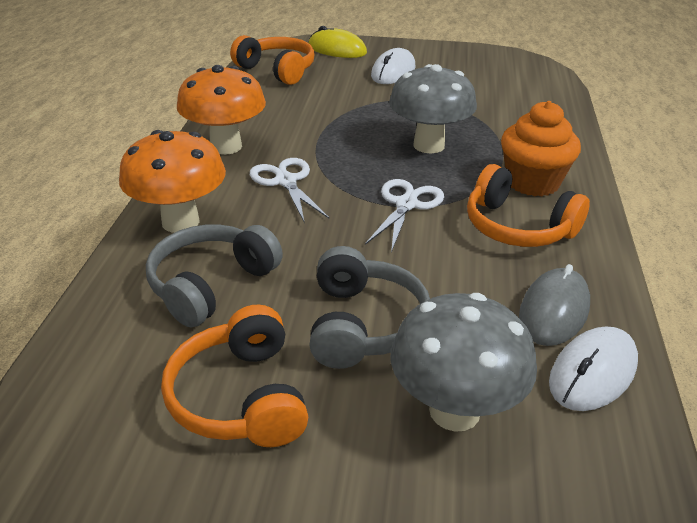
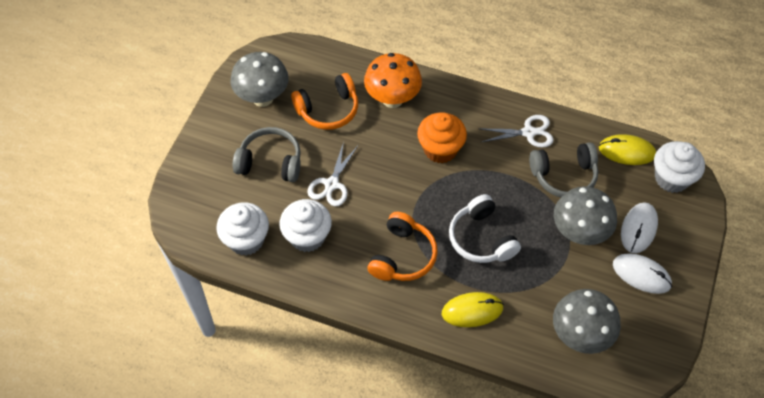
grey mouse: [519,264,590,346] = 1 -> none = 0
grey mushroom: [389,64,477,153] [391,293,537,432] = 2 -> [230,52,289,107] [553,289,621,354] [554,186,617,245] = 3
orange headphones: [161,305,308,447] [230,35,315,85] [467,164,590,247] = 3 -> [291,73,358,130] [368,212,438,281] = 2
orange mushroom: [119,130,226,233] [177,65,266,155] = 2 -> [364,53,422,108] = 1
white cupcake: none = 0 -> [216,202,269,255] [279,199,332,252] [654,141,705,193] = 3
white headphones: none = 0 -> [449,194,521,263] = 1
yellow mouse: [309,26,367,58] = 1 -> [442,292,504,327] [599,134,656,165] = 2

